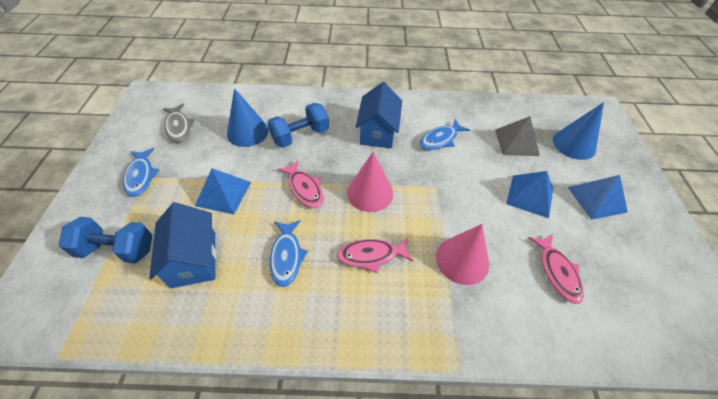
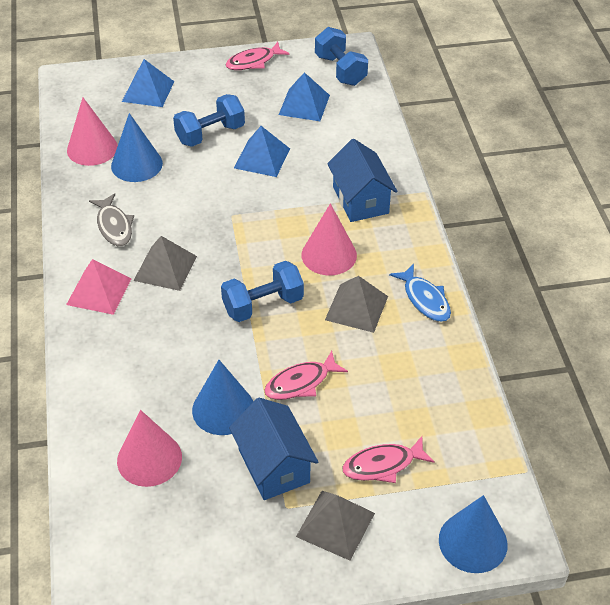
blue cone: [227,88,269,147] [553,102,604,160] = 2 -> [111,113,163,182] [192,360,253,435] [439,495,508,573] = 3
blue dumbbell: [59,217,152,264] [267,103,329,148] = 2 -> [173,94,245,147] [221,261,304,322] [315,27,368,86] = 3
blue fish: [123,148,159,197] [270,220,308,287] [420,119,470,150] = 3 -> [389,264,451,322] = 1
grey pyramid: [495,116,540,156] = 1 -> [133,236,197,291] [296,491,375,561] [325,276,388,333] = 3
pink cone: [347,152,393,212] [436,224,489,285] = 2 -> [67,98,118,166] [117,410,182,487] [301,203,357,275] = 3
pink pyramid: none = 0 -> [66,259,132,315] = 1

